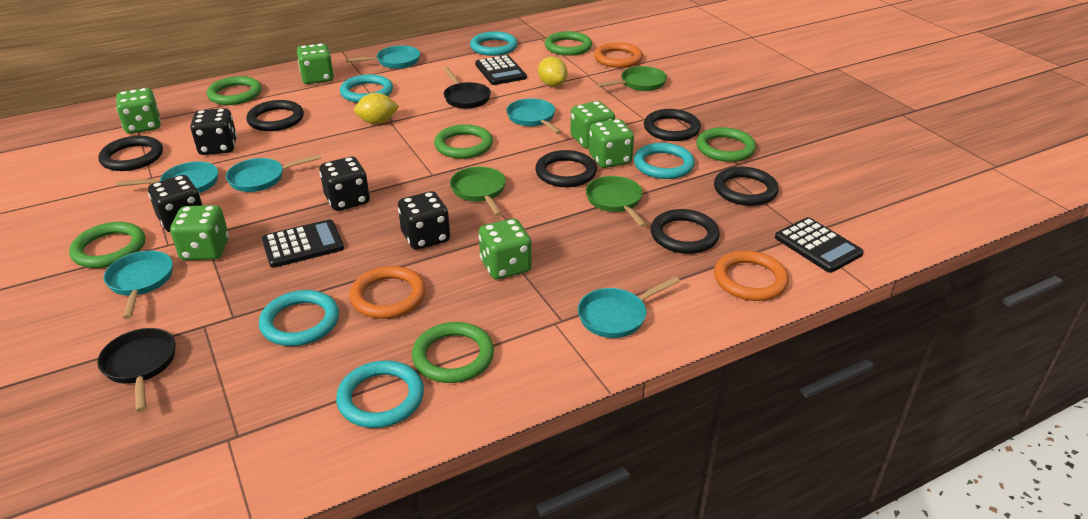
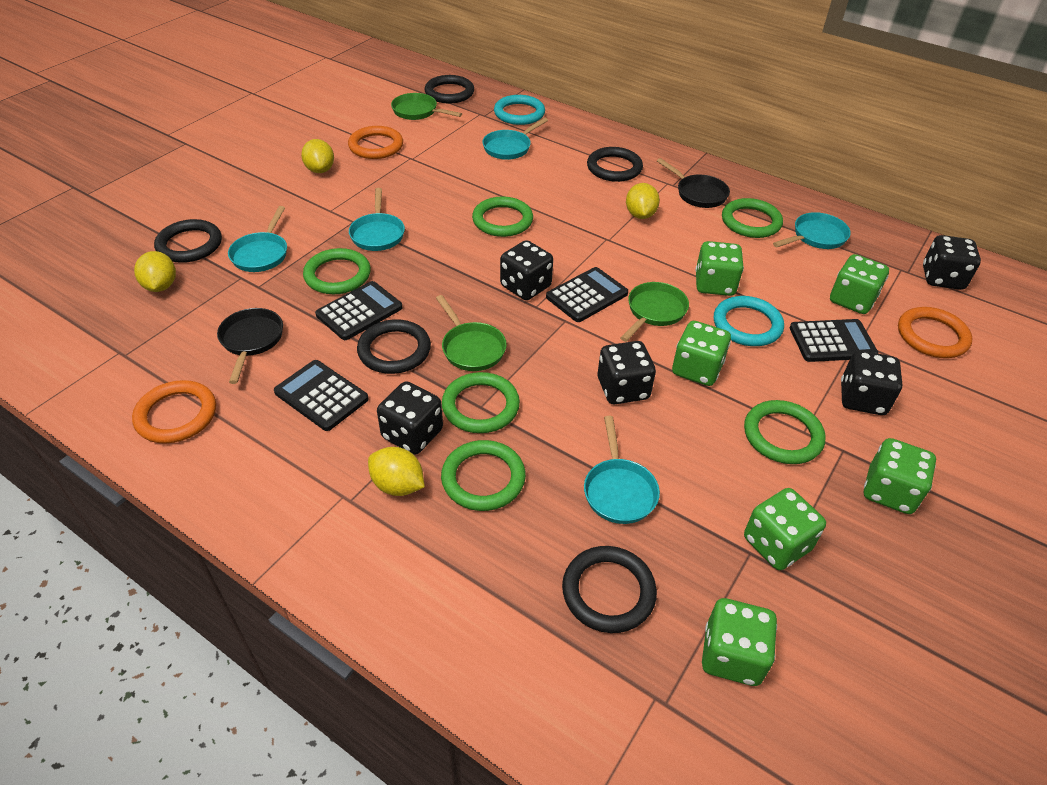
black calculator: [262,219,344,268] [475,55,527,85] [775,217,864,273] = 3 -> [274,360,369,431] [315,281,403,340] [546,267,628,322] [790,319,878,362] = 4
black dice: [148,175,203,232] [190,108,237,155] [319,157,370,211] [398,191,450,250] = 4 -> [377,381,443,455] [500,240,553,300] [598,341,656,404] [841,351,902,415] [923,235,981,290] = 5
black ring: [98,136,163,171] [246,100,304,131] [535,150,597,187] [644,109,701,141] [650,209,720,254] [714,167,779,206] = 6 -> [154,219,222,263] [357,319,431,374] [425,75,474,103] [562,546,657,633] [587,147,643,182] = 5
turquoise pan: [104,251,173,319] [116,161,218,193] [226,154,321,192] [346,46,420,69] [507,98,562,134] [578,277,680,338] = 6 -> [228,206,287,272] [349,188,405,251] [482,118,548,160] [584,416,660,524] [773,212,851,249] = 5
turquoise ring: [259,290,339,346] [336,360,424,428] [340,74,393,103] [470,32,518,56] [634,143,695,179] = 5 -> [494,95,545,125] [714,296,784,346] = 2
yellow lemon: [354,93,399,124] [538,57,567,86] = 2 -> [134,251,176,292] [301,139,334,173] [368,447,425,496] [626,183,660,219] = 4

